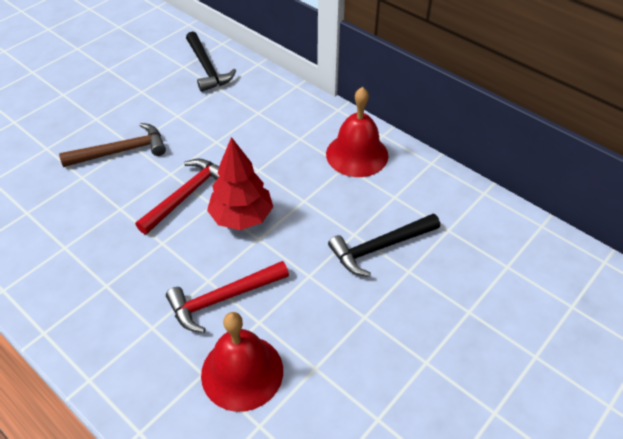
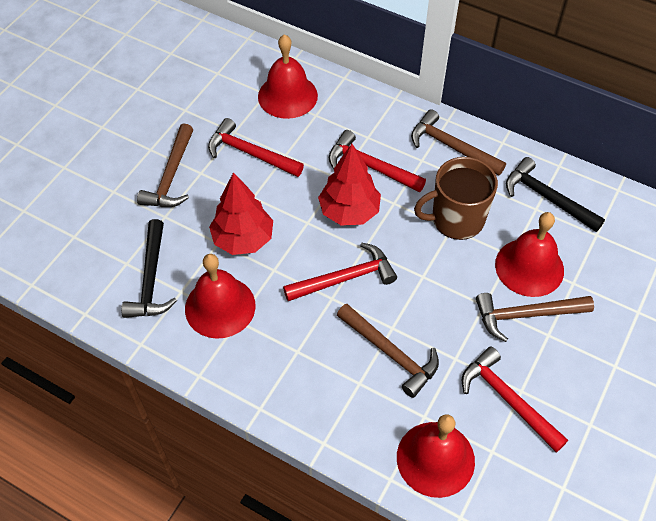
brown hammer: [59,123,166,167] = 1 -> [137,123,193,207] [337,304,439,398] [411,109,506,176] [476,293,594,342] = 4
brown mug: none = 0 -> [414,157,498,240] = 1
red bell: [201,312,283,412] [326,87,388,177] = 2 -> [185,254,256,339] [258,34,318,119] [397,414,475,498] [495,212,564,297] = 4
red hammer: [136,159,219,234] [166,261,289,333] = 2 -> [208,118,304,177] [283,243,397,301] [329,130,426,192] [462,346,568,452] = 4
red tree: [207,137,273,230] = 1 -> [209,172,273,255] [318,144,381,226] = 2

